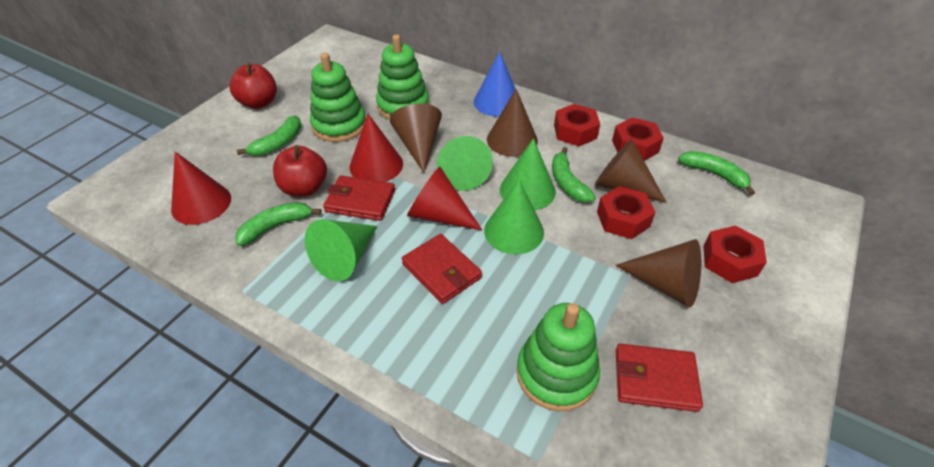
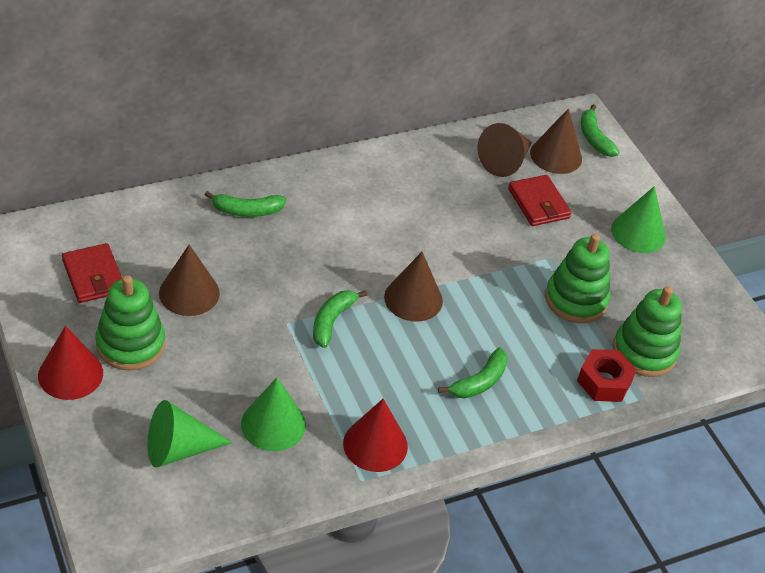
blue cone: [474,52,515,116] = 1 -> none = 0
green cone: [305,219,377,281] [437,136,493,191] [484,180,544,254] [500,138,556,210] = 4 -> [147,400,233,467] [241,378,306,451] [611,186,666,253] = 3
red apple: [230,62,277,109] [273,145,327,196] = 2 -> none = 0
red cone: [171,152,231,225] [349,114,403,182] [407,166,482,230] = 3 -> [38,326,103,400] [343,399,408,472] = 2
red nut: [554,104,600,146] [597,186,656,239] [612,117,664,161] [703,225,767,283] = 4 -> [577,349,637,402] = 1
red wallet: [323,175,395,221] [402,234,482,304] [616,344,703,412] = 3 -> [62,243,122,303] [508,175,572,226] = 2

